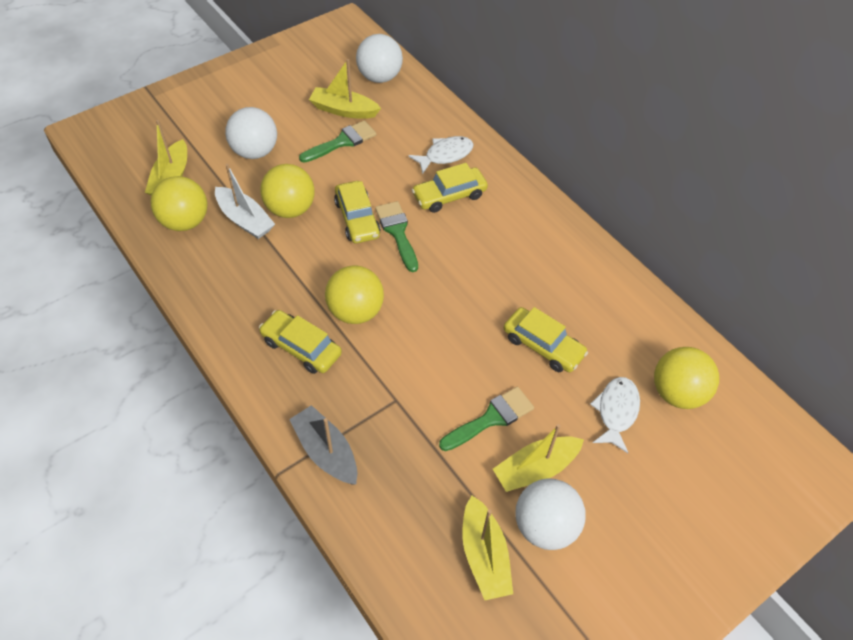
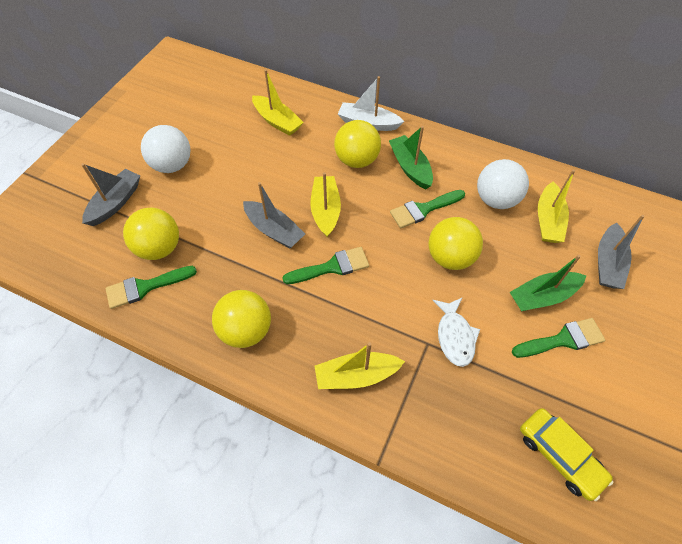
green boat: none = 0 -> [389,126,433,189] [510,255,587,311] = 2
green brush: [299,120,377,163] [375,201,418,272] [439,387,534,451] = 3 -> [106,266,197,309] [283,247,369,284] [390,190,465,228] [512,318,605,358] = 4
grey boat: [289,405,357,485] = 1 -> [81,163,140,226] [243,182,305,249] [598,215,645,289] = 3
white ball: [225,107,277,159] [356,34,403,83] [516,478,586,550] = 3 -> [141,125,190,173] [477,159,529,209] = 2
white fish: [408,136,474,174] [590,377,640,453] = 2 -> [432,297,480,367] = 1
yellow car: [259,310,342,374] [334,181,381,243] [412,163,488,213] [504,307,588,372] = 4 -> [520,408,613,501] = 1

